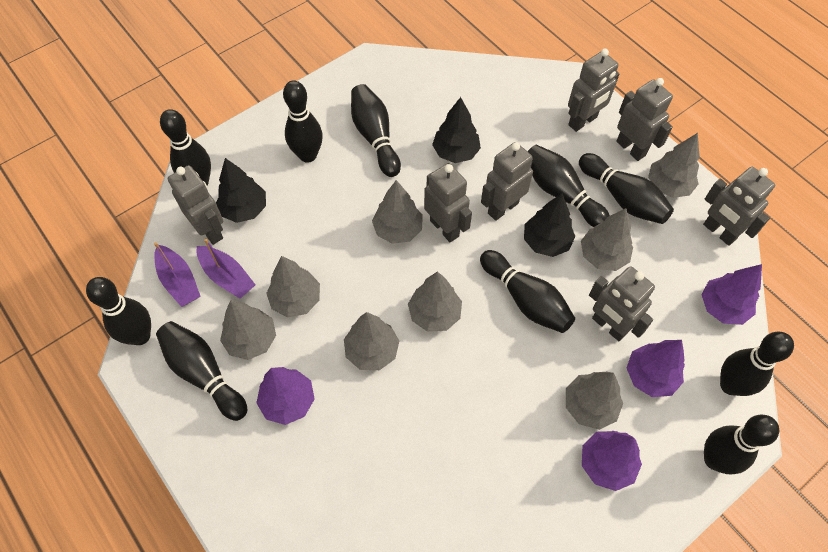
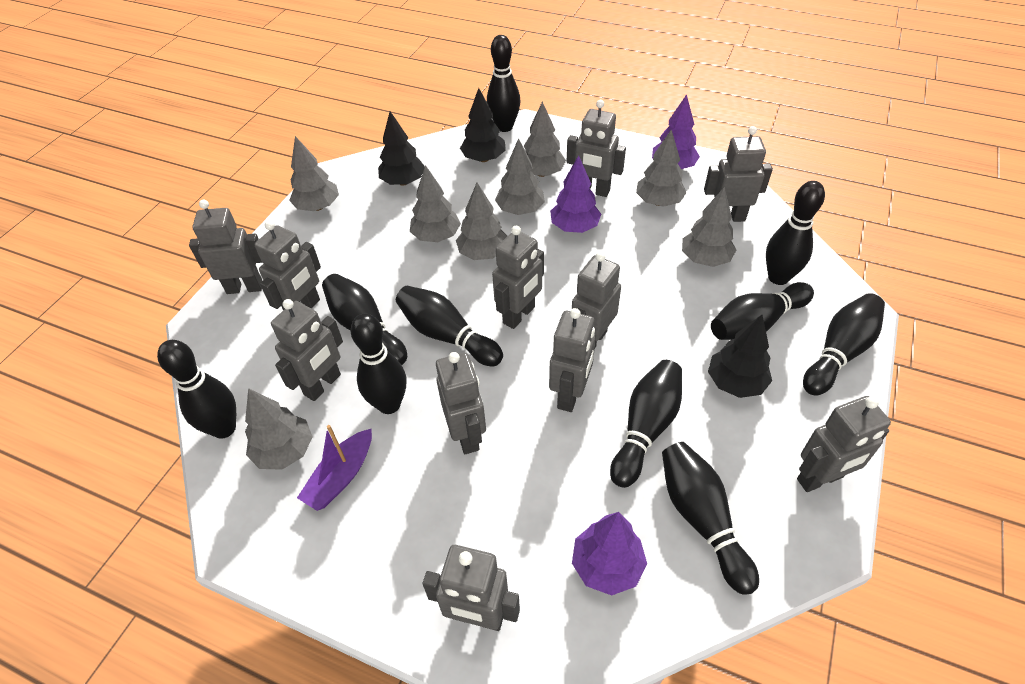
grey robot: [168,165,223,245] [424,163,472,242] [481,142,533,221] [568,49,620,132] [589,266,655,341] [616,78,673,161] [703,167,775,246] = 7 -> [189,200,263,294] [255,221,321,310] [271,299,343,401] [423,545,520,631] [436,352,486,454] [492,226,544,329] [549,308,596,412] [567,100,626,197] [572,252,621,348] [704,126,773,222] [797,396,891,492] = 11
purple boat: [154,242,200,307] [197,239,256,299] = 2 -> [297,425,372,511] = 1
purple tree: [256,367,315,425] [582,431,642,491] [627,340,685,397] [701,264,762,325] = 4 -> [550,155,601,233] [572,512,647,595] [652,94,700,169] = 3

